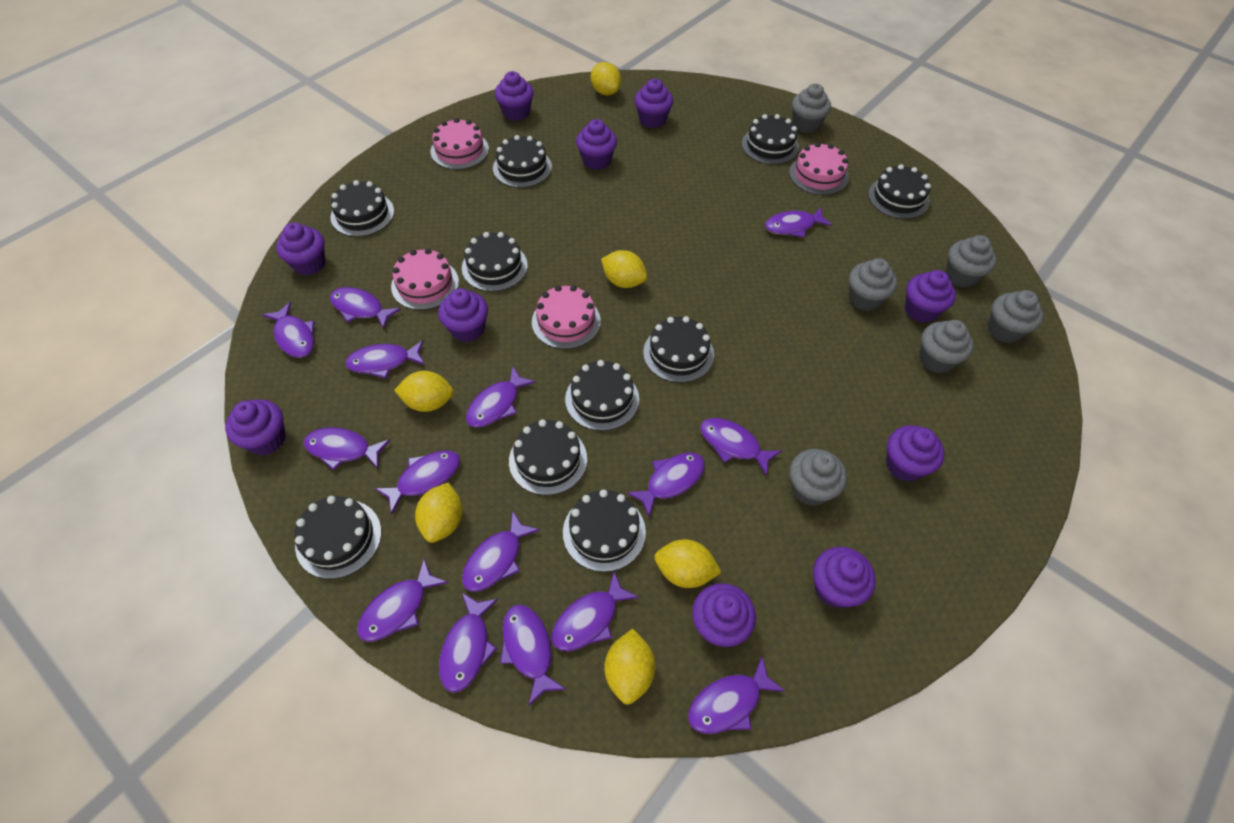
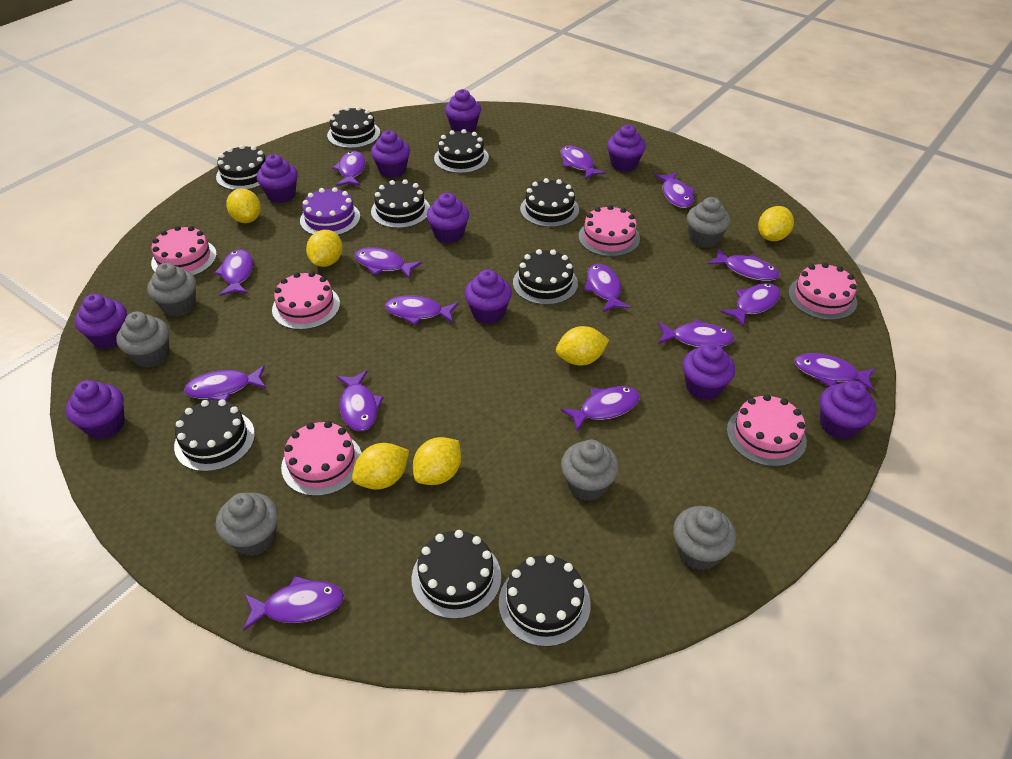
black cake: [294,496,381,579] [330,180,394,237] [462,232,528,292] [493,135,552,188] [509,419,587,495] [563,489,646,572] [565,360,639,431] [643,316,714,383] [742,114,799,164] [868,164,931,219] = 10 -> [174,399,255,472] [216,145,265,190] [327,106,380,148] [371,179,430,228] [412,530,501,619] [434,129,489,173] [499,555,591,647] [513,249,578,305] [520,178,579,227] = 9
pink cake: [391,248,459,310] [431,118,489,170] [532,285,601,349] [789,142,849,195] = 4 -> [151,226,217,276] [272,272,340,330] [281,421,362,496] [579,205,640,257] [727,394,807,467] [788,263,857,320] = 6
purple cake: none = 0 -> [300,187,360,235] = 1

